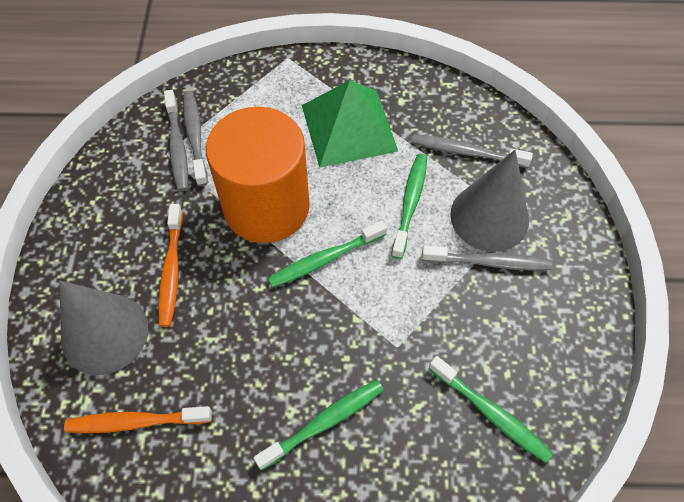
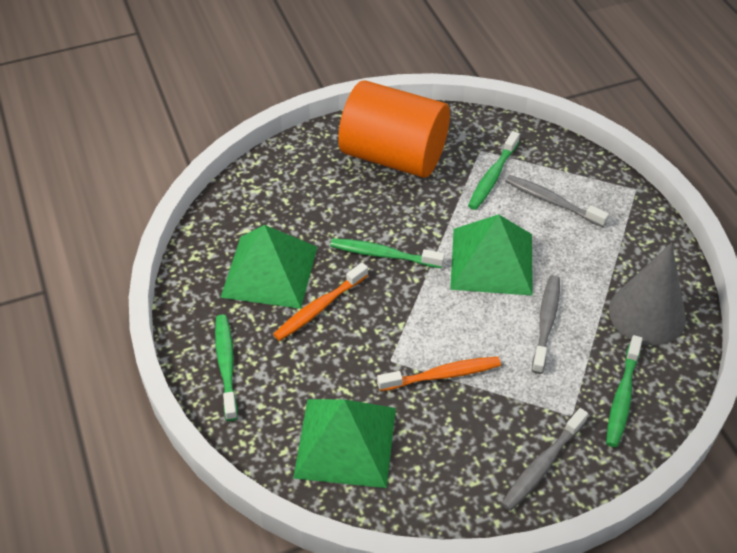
green pyramid: [302,80,398,168] = 1 -> [220,225,317,309] [293,399,396,488] [450,214,533,296] = 3
grey cone: [59,281,148,375] [450,150,529,252] = 2 -> [609,243,686,345] = 1
grey toothbrush: [164,90,188,191] [183,91,208,186] [412,134,533,168] [422,245,552,271] = 4 -> [501,408,588,511] [505,175,609,227] [532,275,560,374] = 3

